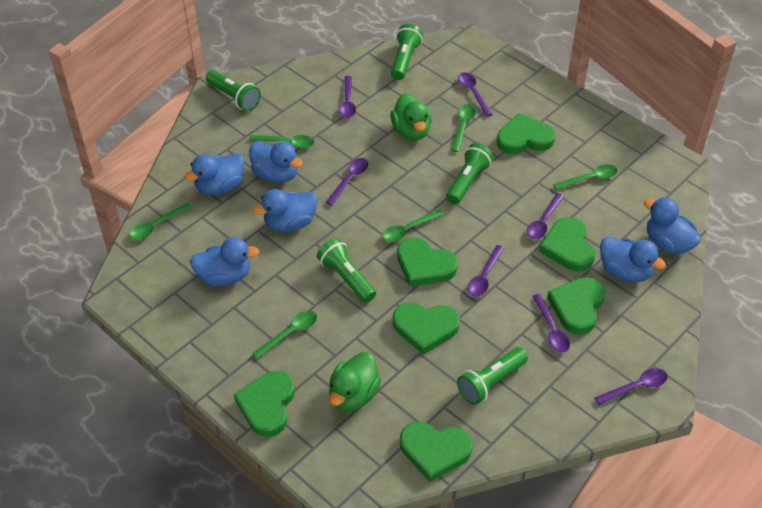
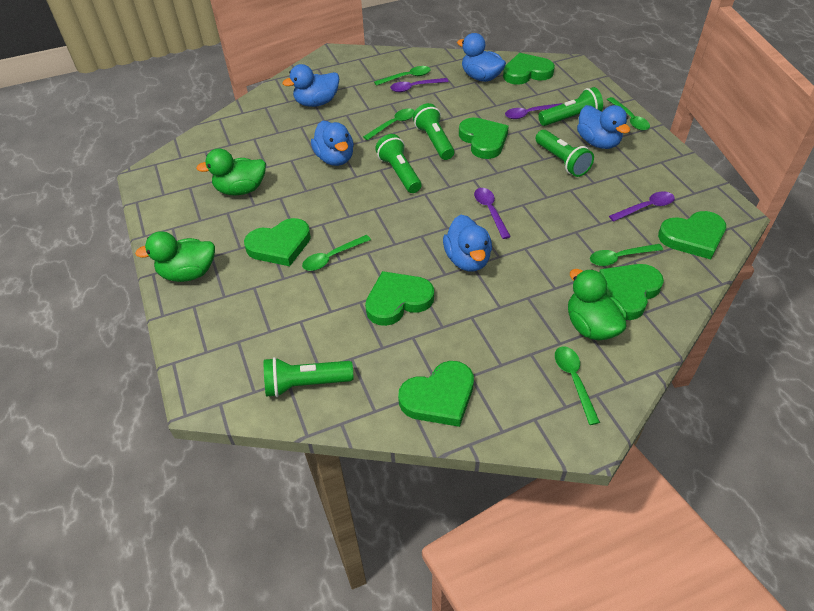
blue duck: [185,153,244,196] [190,237,260,286] [249,142,303,183] [253,189,317,232] [600,236,666,283] [644,197,701,254] = 6 -> [282,64,339,107] [311,121,354,166] [443,215,492,271] [457,33,506,82] [577,105,630,149] = 5
green duck: [329,352,381,412] [390,93,432,141] = 2 -> [135,231,215,282] [196,148,266,195] [568,269,627,340] = 3
purple spoon: [325,158,368,206] [339,76,356,118] [458,72,493,117] [467,245,504,297] [527,193,564,239] [533,294,570,353] [595,368,668,405] = 7 -> [390,78,449,92] [474,188,511,239] [505,103,562,119] [609,191,675,222] = 4

